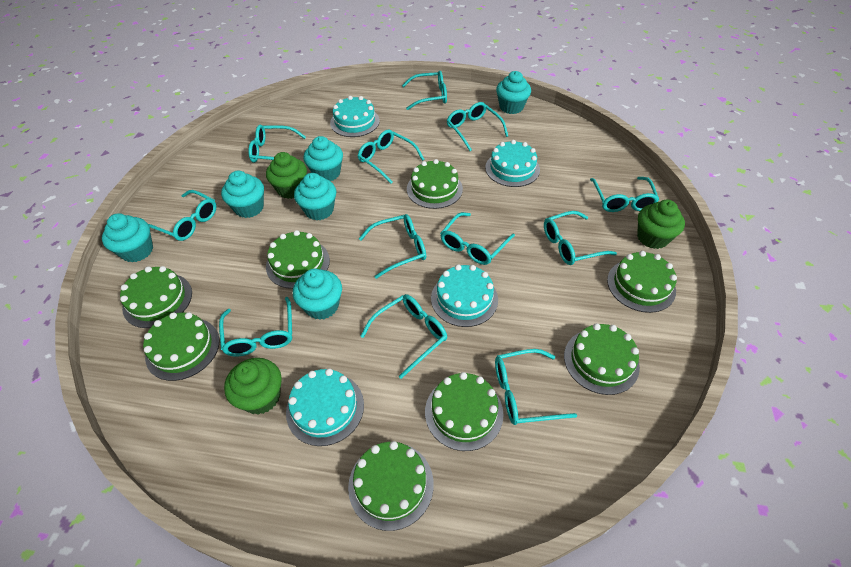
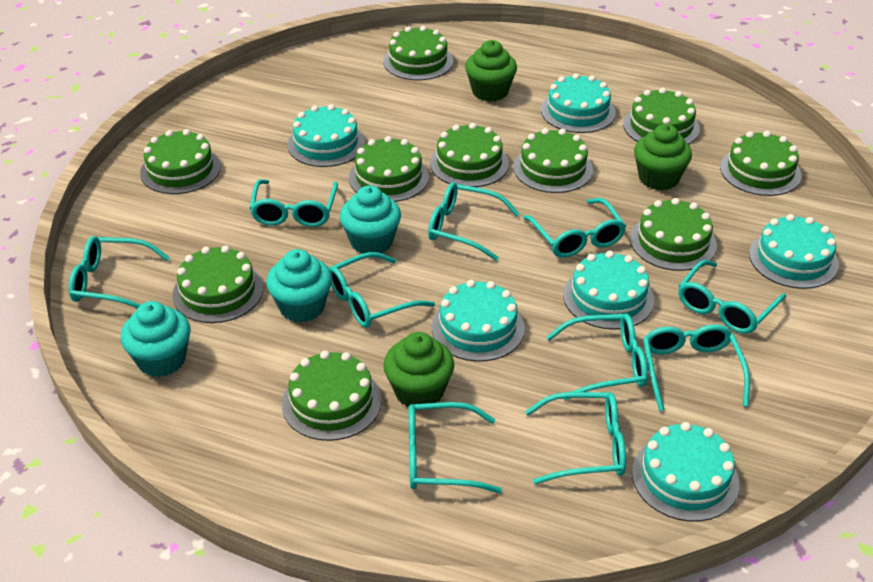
green cake: [120,266,192,328] [143,312,220,381] [266,230,330,289] [348,441,434,531] [407,159,463,209] [425,372,504,451] [564,323,640,395] [607,251,677,313] = 8 -> [140,129,221,194] [172,245,263,323] [282,351,382,441] [349,136,429,202] [383,26,453,80] [430,123,509,187] [513,128,593,193] [623,88,700,145] [630,198,717,271] [720,131,802,196] = 10
turquoise cake: [286,368,364,446] [330,96,380,137] [431,264,498,327] [485,140,540,187] = 4 -> [287,104,365,167] [432,280,525,362] [541,73,616,133] [563,251,654,330] [632,422,739,522] [749,214,839,289] = 6
turquoise cupcake: [102,213,153,262] [221,171,264,218] [293,269,342,320] [294,173,336,220] [303,136,343,181] [496,71,531,114] = 6 -> [121,301,191,377] [266,249,332,323] [340,185,401,254] = 3
turquoise glasses: [149,190,216,241] [219,297,292,356] [248,125,306,163] [358,130,424,183] [359,214,426,279] [360,294,447,379] [402,71,447,110] [440,212,515,265] [447,102,508,151] [495,349,577,425] [544,211,617,265] [590,177,659,212] = 12 -> [69,236,170,309] [249,179,338,227] [329,252,435,328] [408,402,502,493] [428,182,520,261] [523,198,626,258] [525,392,626,484] [546,313,648,400] [643,324,750,411] [678,260,786,334] = 10

